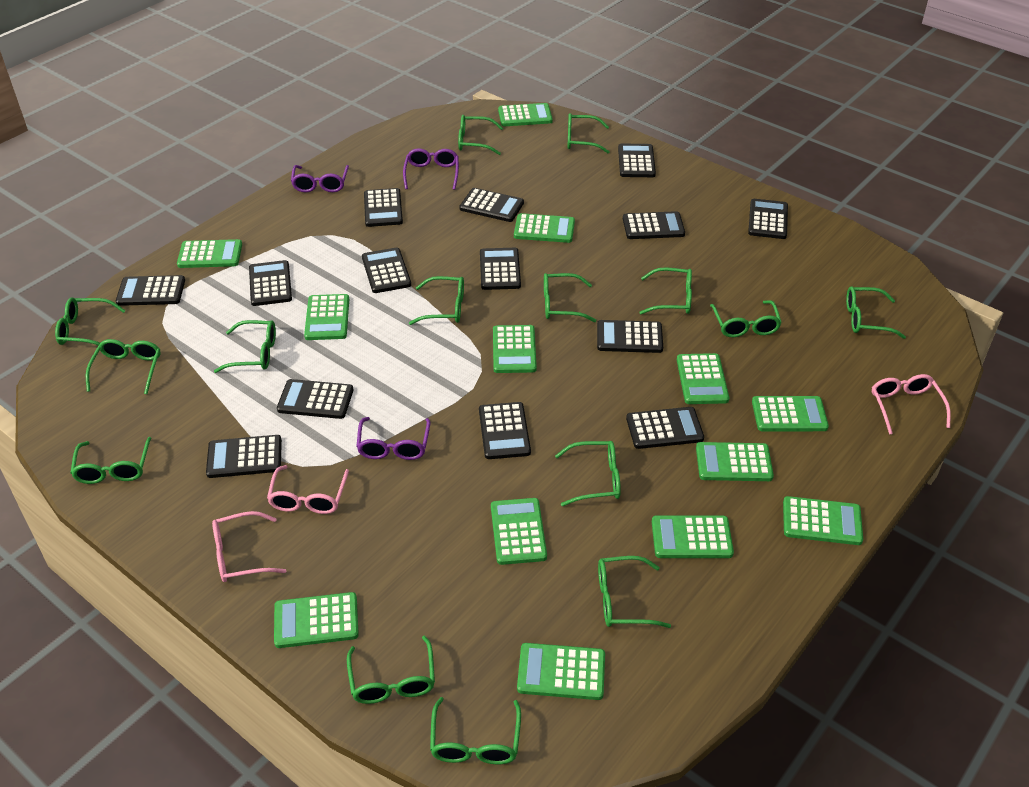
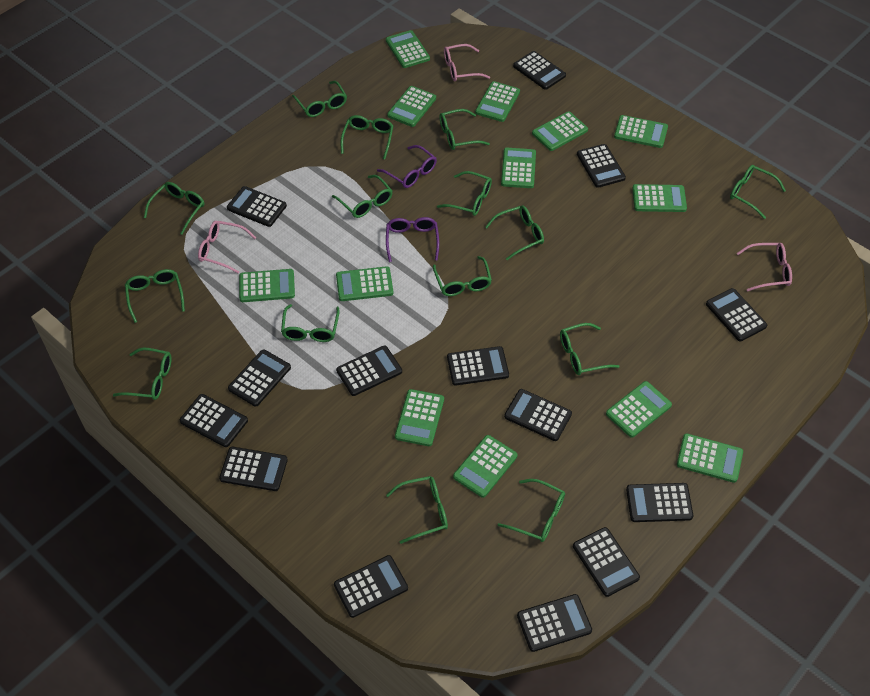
purple glasses: [291,165,349,192] [356,417,430,460] [403,148,459,190] = 3 -> [377,145,437,188] [386,217,439,262] = 2

